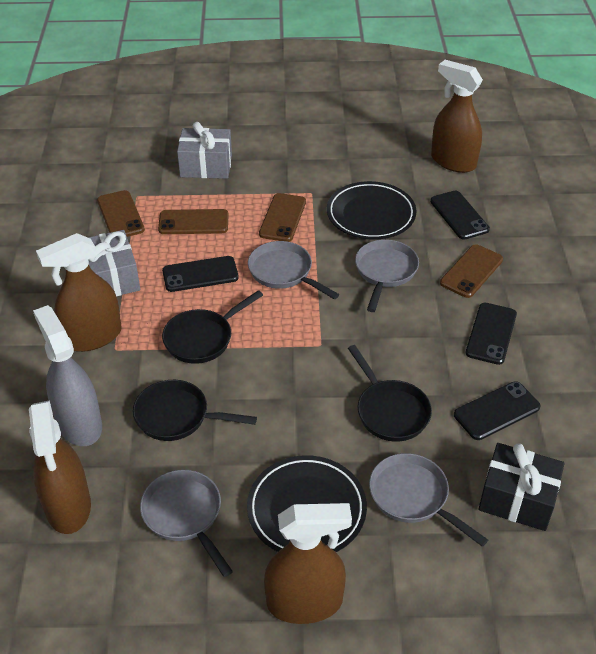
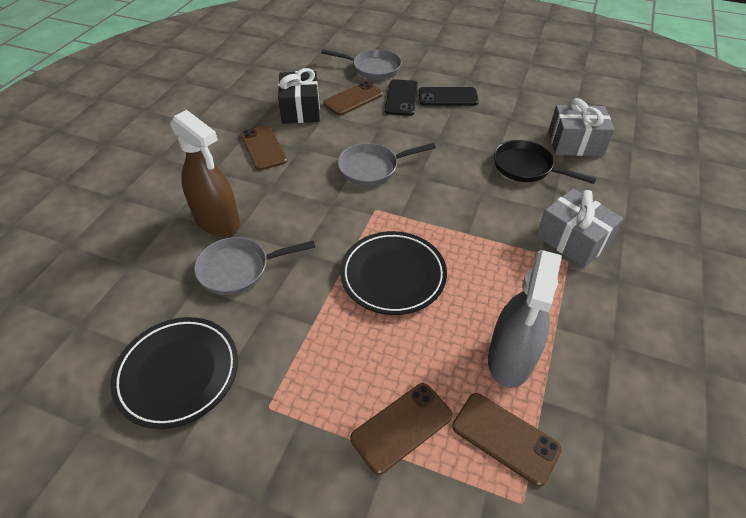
black pan: [133,380,257,441] [162,290,263,364] [348,345,432,442] = 3 -> [494,140,596,184] = 1
black phone: [162,256,239,292] [430,191,490,240] [454,381,541,440] [466,303,517,365] = 4 -> [385,79,418,116] [419,87,479,106] = 2
brown spray bottle: [29,400,91,534] [36,233,122,352] [264,503,352,624] [431,60,483,173] = 4 -> [170,110,240,236] = 1
grey pan: [140,470,233,577] [248,241,339,299] [355,240,419,312] [369,453,488,547] = 4 -> [194,237,315,295] [321,49,402,80] [338,143,436,186] = 3

